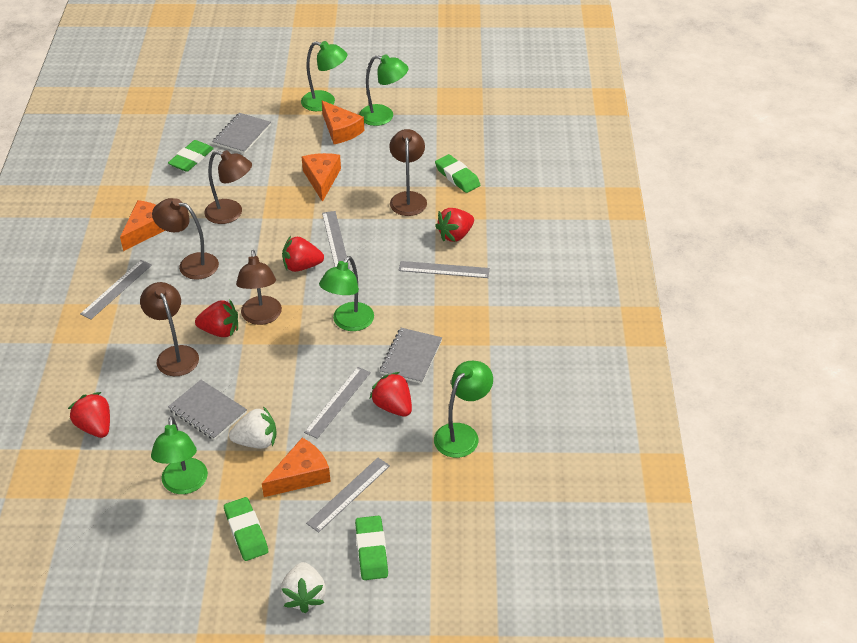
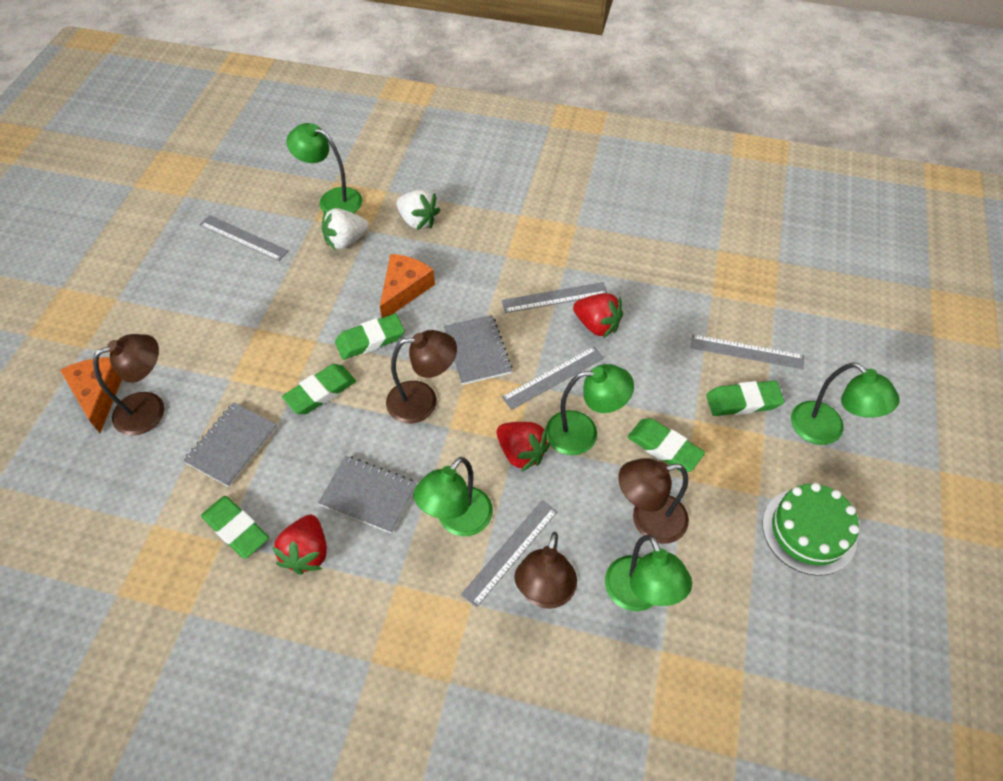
brown lamp: [140,282,199,376] [152,198,219,280] [204,150,252,224] [236,250,282,325] [389,129,427,216] = 5 -> [93,334,165,436] [386,330,457,423] [514,532,577,609] [618,458,689,544] = 4
green cake: none = 0 -> [762,483,859,576] = 1
green eraser: [168,140,214,172] [224,497,268,561] [355,516,388,580] [435,154,480,193] = 4 -> [201,496,269,559] [282,364,356,414] [335,313,405,360] [628,418,705,472] [706,381,785,416] = 5
orange cheese: [120,200,165,251] [262,438,331,497] [302,153,341,202] [322,101,364,144] = 4 -> [60,357,122,433] [380,254,435,318] = 2
red strawberry: [68,392,110,438] [195,300,238,337] [282,236,324,272] [370,372,412,417] [435,208,474,242] = 5 -> [272,515,327,575] [497,422,550,472] [573,293,623,338] = 3

